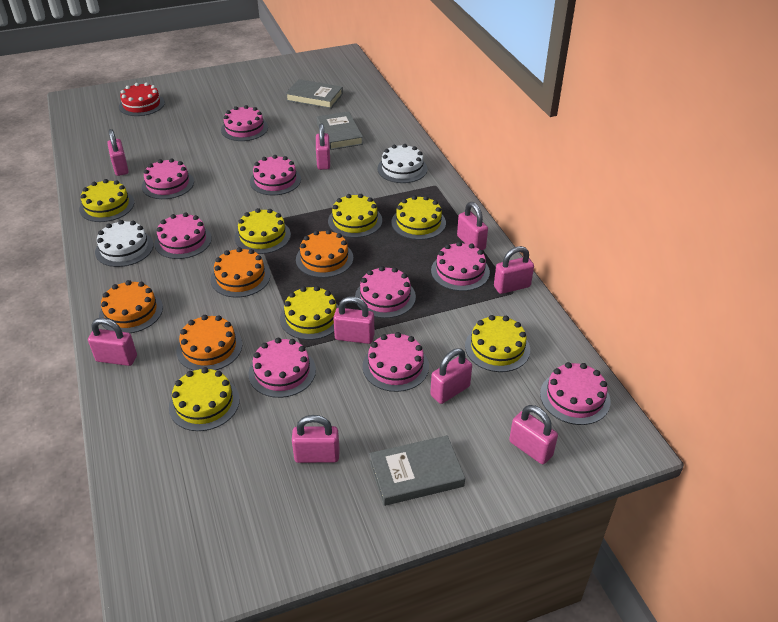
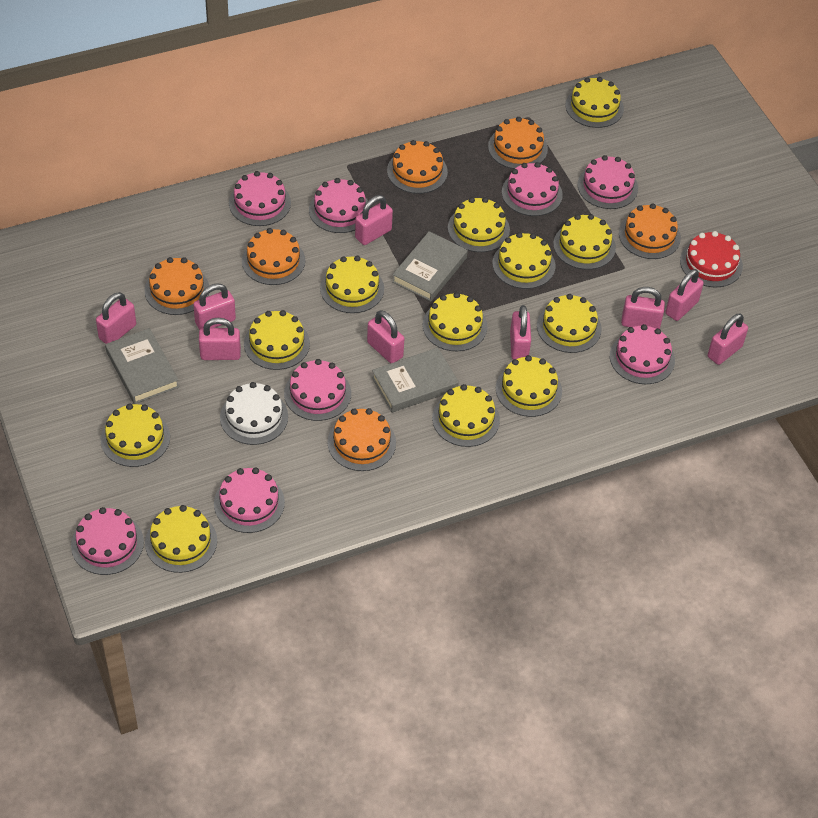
orange cake: [99,280,163,333] [176,315,242,371] [211,247,270,298] [296,230,353,278] = 4 -> [145,257,209,315] [242,228,305,285] [327,408,396,471] [387,140,448,194] [488,117,548,169] [619,204,681,259] = 6
pink cake: [142,158,194,199] [155,212,212,259] [221,105,268,141] [248,338,316,398] [250,155,301,195] [355,266,416,318] [363,332,429,392] [431,241,490,291] [540,362,611,425] = 9 -> [71,507,144,575] [214,467,285,533] [229,171,291,226] [284,359,351,421] [309,178,368,233] [502,162,563,216] [578,155,638,209] [610,324,675,384] = 8
white cake: [95,220,154,267] [377,144,427,183] = 2 -> [220,382,288,445] = 1
yellow cake: [79,179,134,222] [169,367,240,431] [235,208,291,254] [280,286,339,340] [328,194,382,238] [391,195,446,240] [465,315,530,372] = 7 -> [101,403,170,467] [145,505,217,573] [244,310,310,370] [320,256,384,313] [423,292,487,351] [432,384,500,447] [448,197,510,252] [492,232,555,289] [496,355,562,417] [537,294,602,353] [553,214,616,270] [565,77,624,128] = 12

